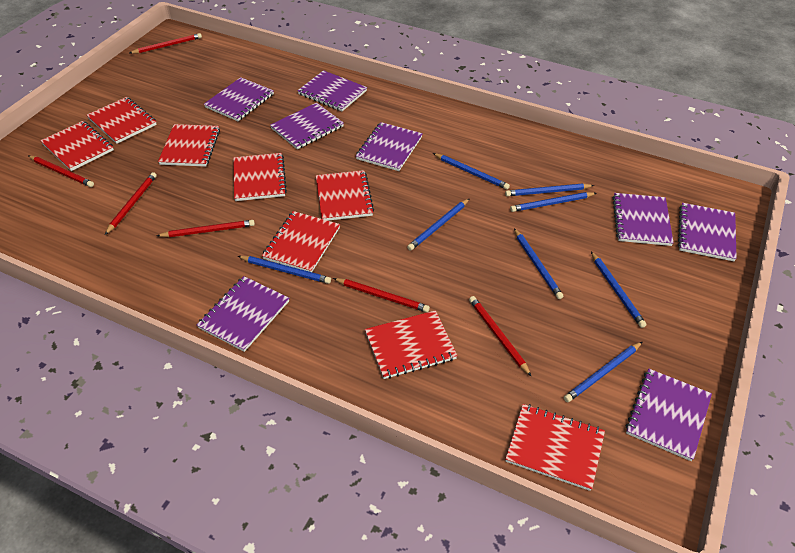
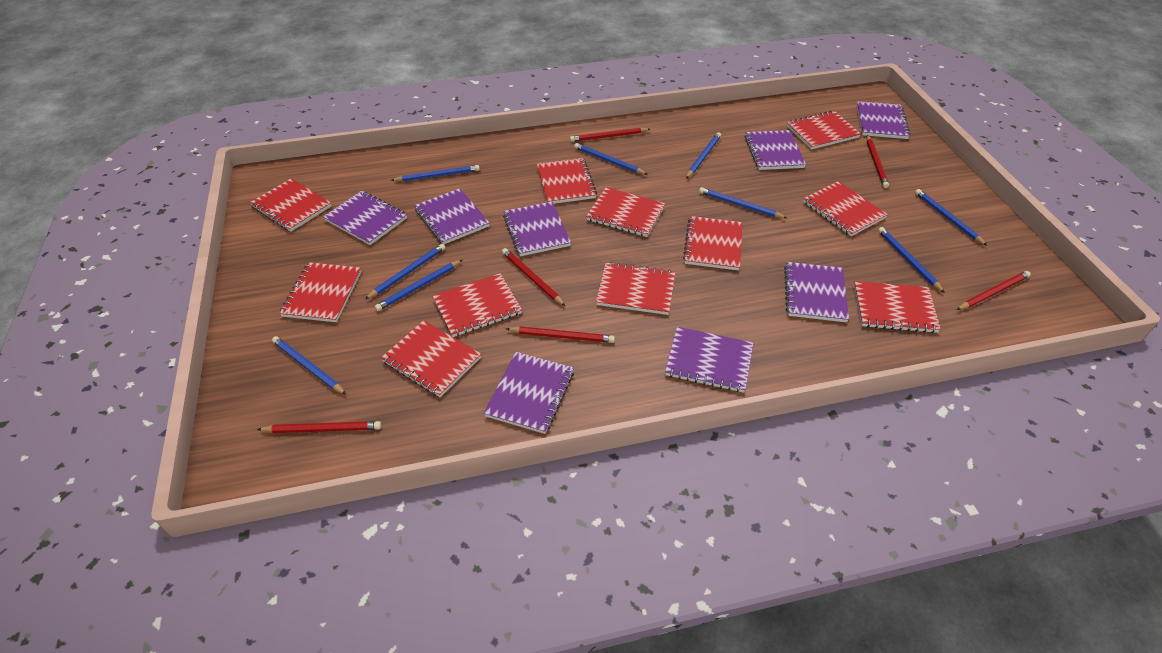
blue pencil: [238,256,331,284] [407,198,470,251] [433,153,510,190] [505,184,594,196] [510,192,597,212] [514,228,563,299] [564,342,642,402] [591,252,646,328] = 8 -> [272,336,346,395] [365,244,446,299] [374,260,462,311] [391,165,480,182] [574,143,648,175] [686,132,721,179] [699,187,787,218] [878,227,945,293] [915,189,987,246] = 9
red notebook: [40,121,114,171] [87,97,157,144] [158,124,220,167] [233,153,287,201] [262,211,340,272] [316,170,374,221] [365,310,457,379] [505,404,605,491] = 8 -> [250,178,331,232] [279,262,362,322] [381,320,481,397] [433,273,522,337] [537,158,597,204] [586,187,665,237] [596,262,675,315] [683,216,743,270] [787,111,861,150] [803,181,888,236] [854,281,941,333] = 11

